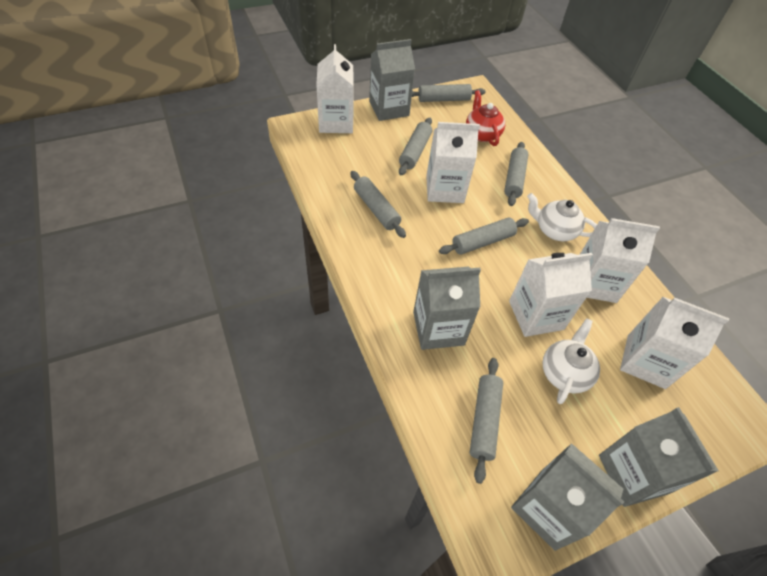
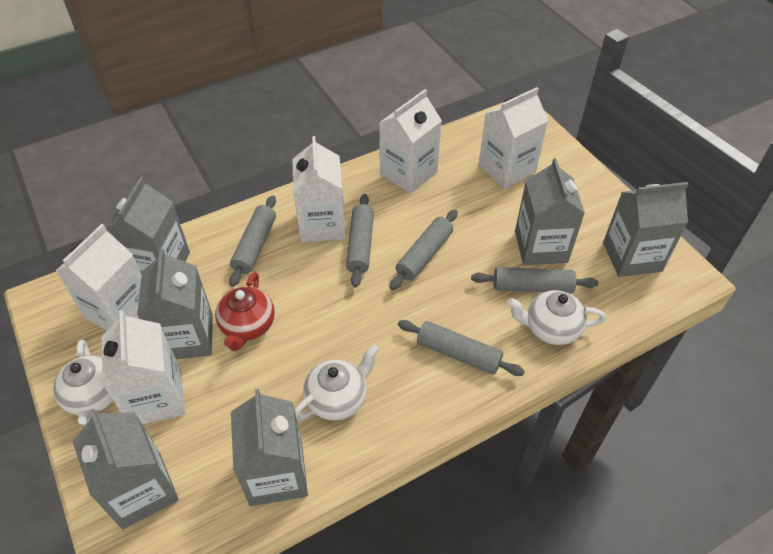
grey carton: [369,39,415,121] [413,267,481,350] [511,443,624,551] [599,407,719,507] = 4 -> [72,409,179,529] [106,177,190,275] [137,248,213,359] [231,389,308,506] [515,158,585,265] [603,182,688,277] = 6
grey rolling pin: [350,171,406,238] [399,117,432,175] [412,84,486,102] [439,218,529,255] [469,358,503,484] [504,142,528,206] = 6 -> [229,195,276,287] [346,194,374,288] [390,210,458,290] [398,320,525,376] [471,267,598,294] = 5
white teapot: [527,193,597,242] [543,318,600,404] = 2 -> [53,340,113,426] [295,344,379,421] [507,290,606,345] = 3

